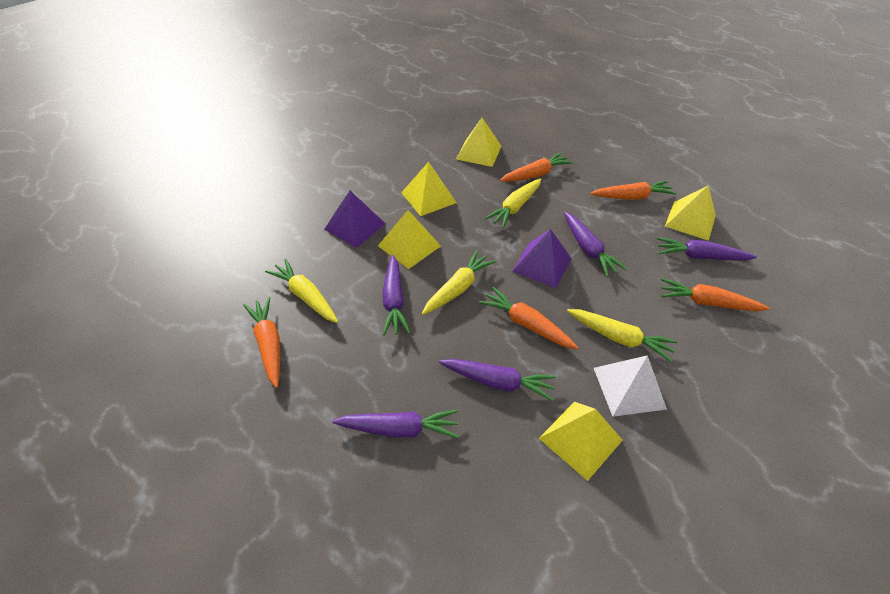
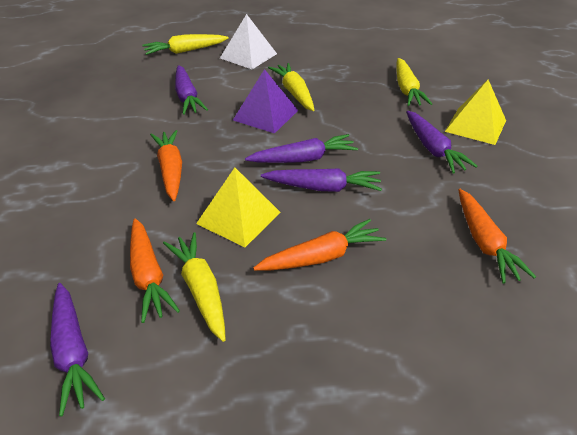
orange carrot: [243,297,280,388] [479,287,578,349] [500,152,574,182] [590,181,677,200] [661,278,770,311] = 5 -> [130,218,180,323] [150,130,182,201] [253,219,386,271] [459,189,536,284] = 4
purple pyramid: [324,191,386,248] [512,229,571,288] = 2 -> [233,69,298,133] = 1
yellow pyramid: [378,210,441,269] [401,162,457,216] [456,118,501,167] [539,402,623,481] [665,185,716,241] = 5 -> [196,168,280,247] [445,80,506,145] = 2

